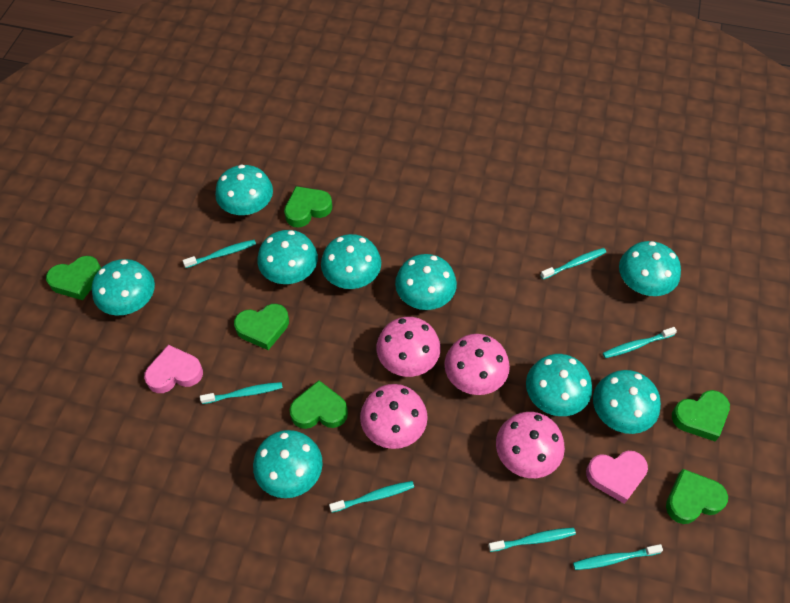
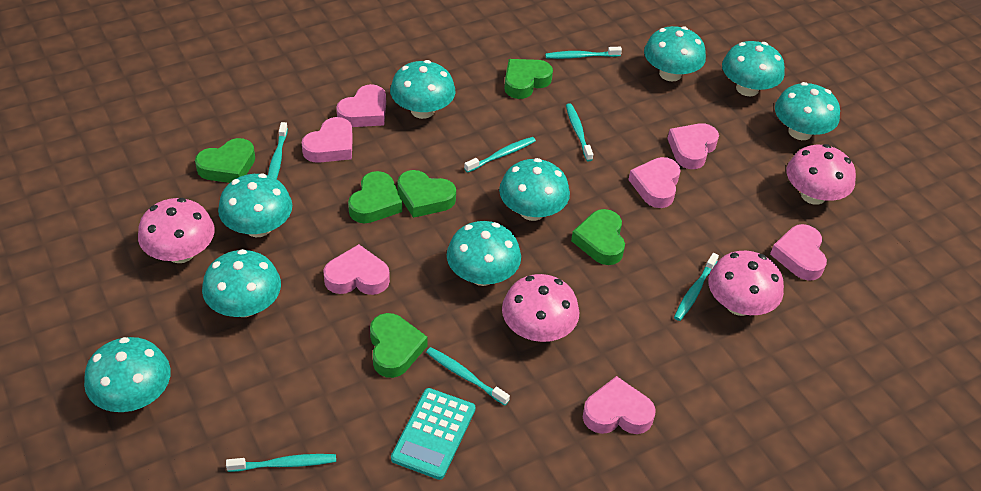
pink heart: [144,345,203,393] [586,451,648,504] = 2 -> [302,117,353,163] [323,244,390,295] [336,84,386,127] [583,376,656,434] [628,157,680,208] [667,123,719,169] [770,224,827,281] = 7
turquoise calculator: none = 0 -> [391,388,476,480] = 1

